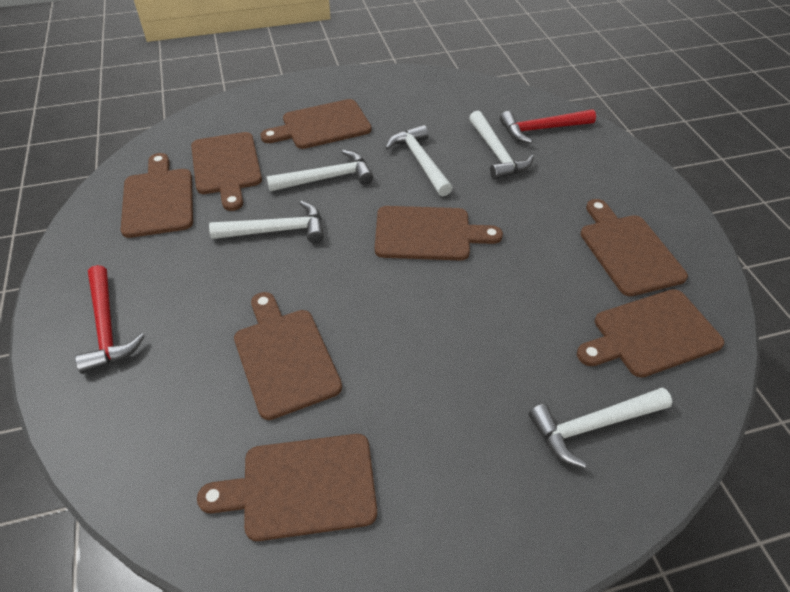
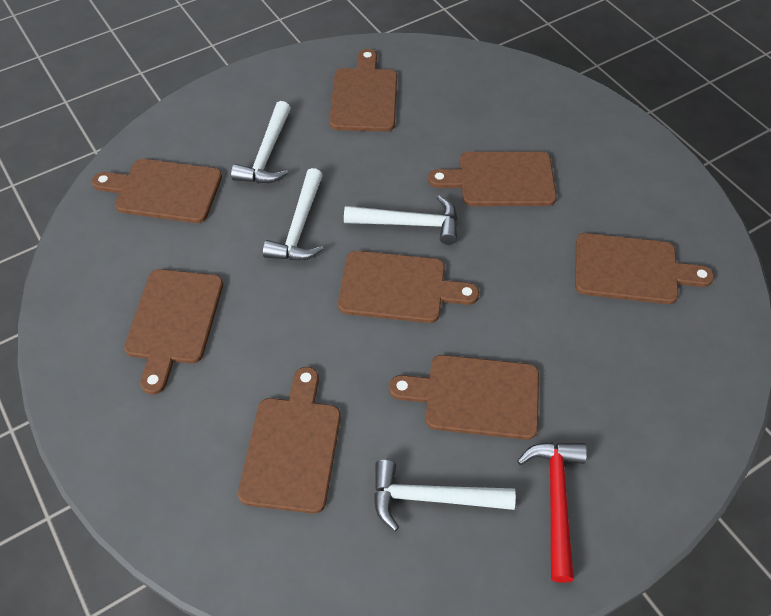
red hammer: [75,265,145,374] [500,109,596,143] = 2 -> [517,443,587,583] = 1
white hammer: [209,201,324,243] [266,150,373,192] [385,125,453,196] [469,111,534,180] [529,388,672,468] = 5 -> [231,101,291,183] [263,168,324,261] [344,195,457,245] [374,460,516,531] = 4

